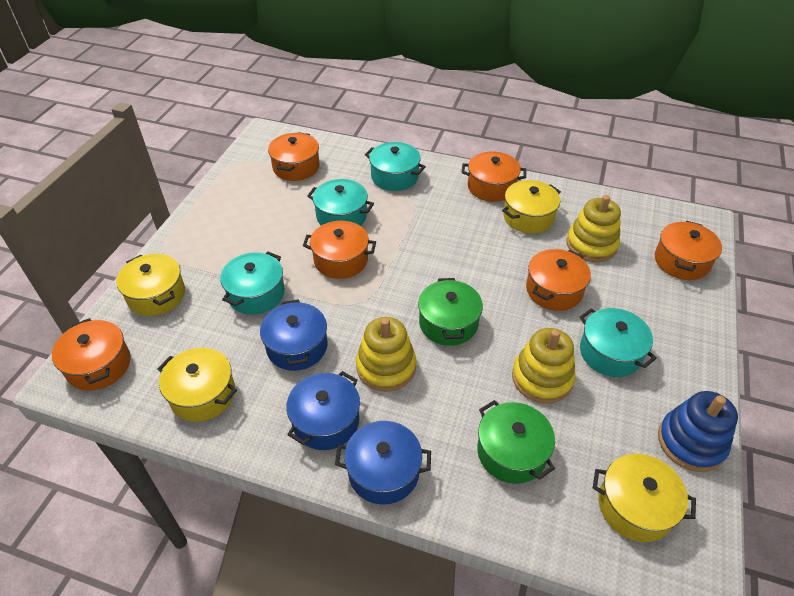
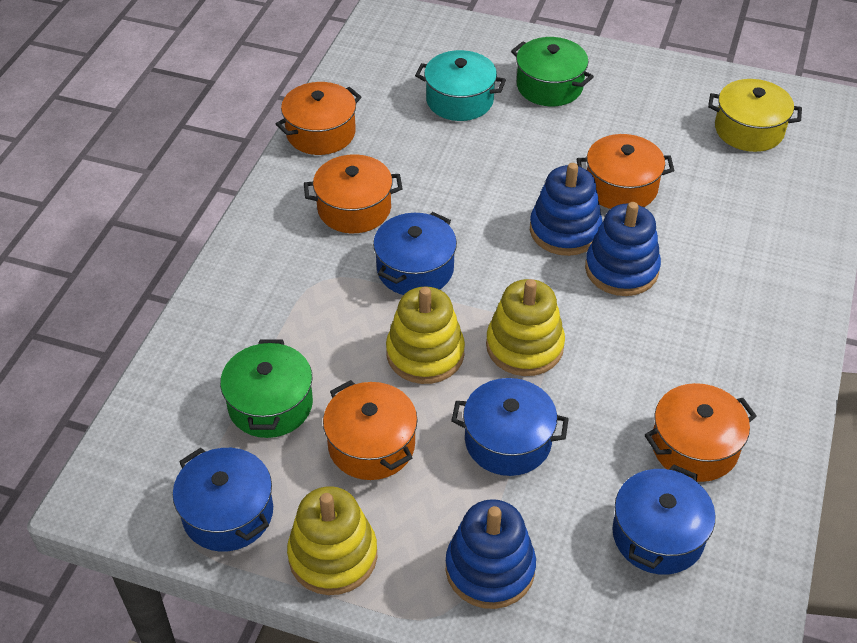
blue pot: [260,299,328,371] [286,371,360,450] [335,421,431,505] = 3 -> [173,448,273,552] [373,212,457,295] [451,378,569,476] [612,464,716,575] = 4
blue stacking toy: [658,391,738,472] = 1 -> [446,499,536,609] [530,163,603,256] [585,202,661,296] = 3
orange pot: [52,318,131,391] [268,132,320,181] [303,221,376,279] [462,151,526,202] [526,249,591,311] [655,221,722,280] = 6 -> [276,82,361,155] [304,154,403,233] [323,380,417,480] [576,134,675,209] [644,383,757,482] = 5
turquoise pot: [220,252,285,314] [307,179,374,226] [365,142,426,191] [580,308,657,377] = 4 -> [415,50,506,121] = 1
yellow pot: [116,254,185,316] [157,348,237,422] [502,180,561,234] [593,454,696,542] = 4 -> [708,79,802,152] = 1

